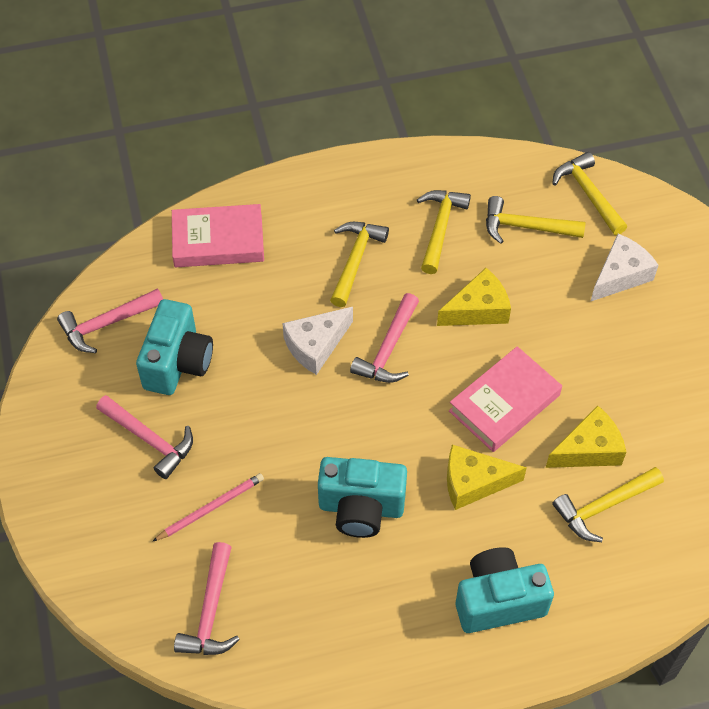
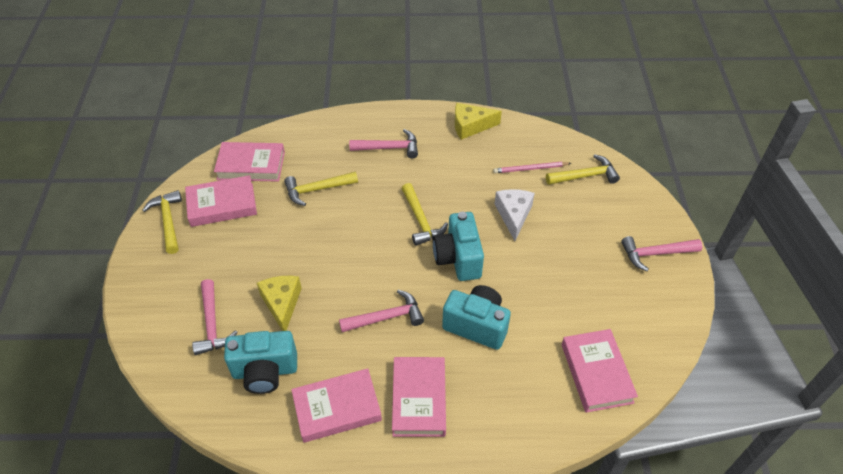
pink book: [172,204,264,267] [449,346,562,452] = 2 -> [185,175,257,227] [214,142,285,182] [291,368,382,443] [392,357,446,437] [562,329,638,413] = 5
white cheese: [282,307,353,375] [590,234,659,302] = 2 -> [495,189,535,241] = 1
yellow cheese: [437,268,511,326] [447,445,527,510] [546,406,626,468] = 3 -> [257,276,302,331] [455,103,502,140] = 2
yellow hammer: [330,222,389,307] [417,190,471,274] [486,196,586,244] [552,152,627,235] [552,467,664,542] = 5 -> [142,190,182,254] [284,172,358,206] [401,183,448,246] [546,154,620,185] = 4

